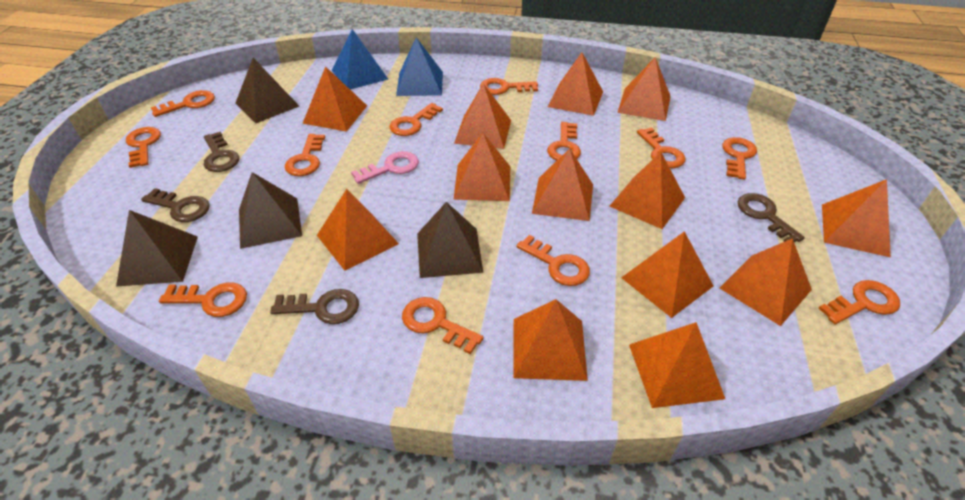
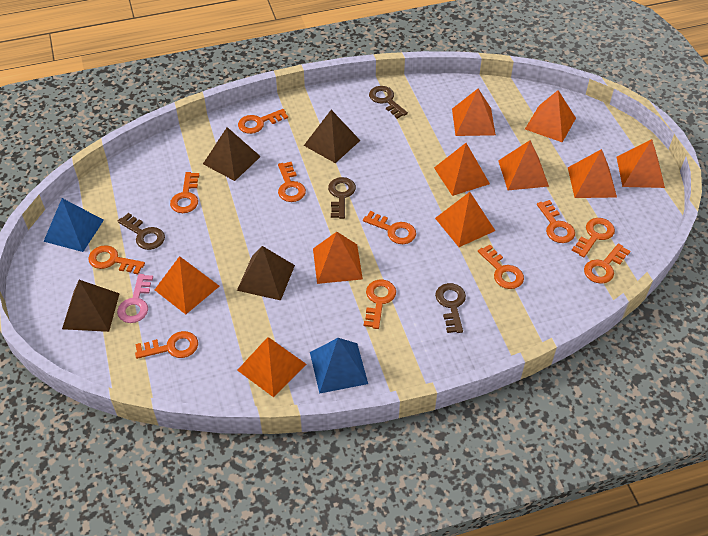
orange key: [126,127,161,168] [151,90,215,117] [159,282,247,317] [285,134,325,176] [389,103,443,136] [402,297,484,354] [480,78,538,95] [516,235,590,286] [547,122,581,161] [637,127,686,168] [722,137,757,180] [818,280,900,324] = 12 -> [88,245,145,274] [135,331,198,359] [170,172,199,213] [238,109,288,134] [278,162,306,202] [363,211,416,244] [364,279,396,329] [478,245,524,289] [537,200,575,243] [572,218,615,257] [584,243,630,284] = 11
orange pyramid: [302,66,367,132] [317,189,399,271] [454,83,511,149] [454,133,510,201] [513,299,588,381] [532,149,593,221] [548,53,603,116] [609,152,685,229] [618,57,671,121] [621,231,713,318] [629,322,725,408] [720,238,812,326] [822,179,891,257] = 13 -> [155,256,220,314] [237,337,306,397] [313,232,363,284] [434,143,490,196] [435,192,495,247] [452,89,496,136] [498,140,549,190] [525,90,576,142] [568,149,617,198] [617,139,665,188] = 10

